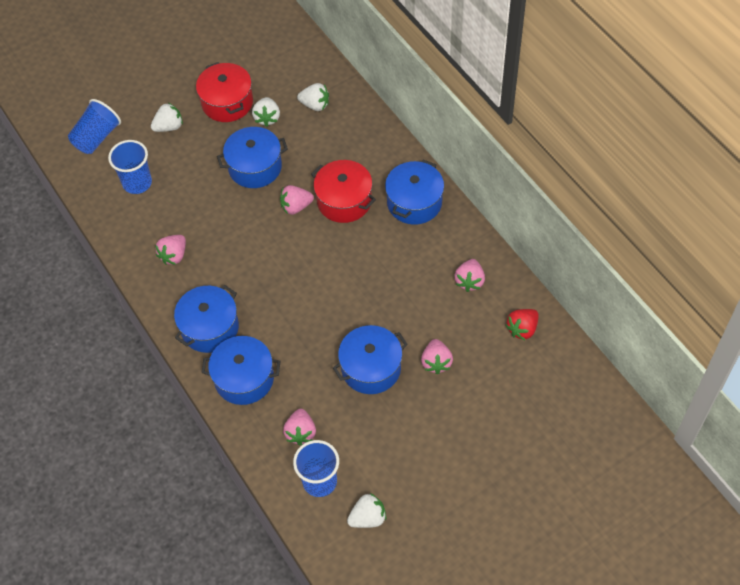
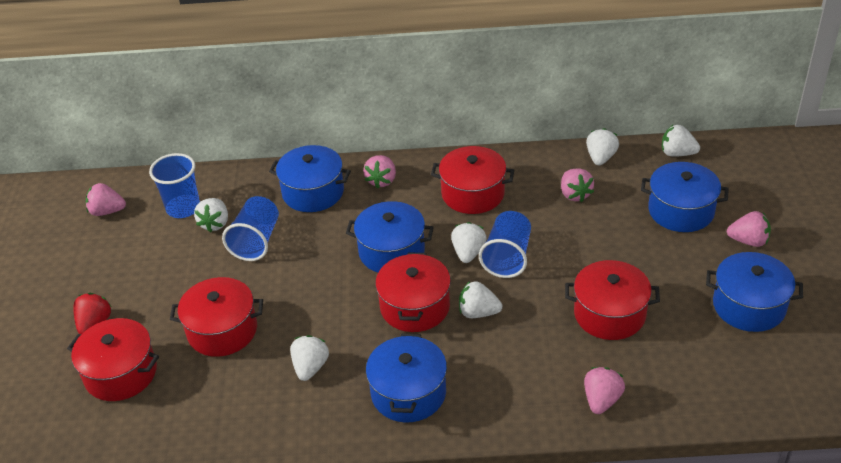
red pot: [196,62,253,122] [311,160,376,223] = 2 -> [67,318,159,401] [170,277,263,357] [375,253,451,332] [431,146,514,214] [565,260,660,340] = 5
white strawberry: [151,103,183,132] [252,97,280,127] [297,83,329,111] [347,493,386,528] = 4 -> [194,198,228,232] [290,335,329,381] [451,222,487,263] [459,281,502,318] [586,128,619,165] [662,125,700,157] = 6

